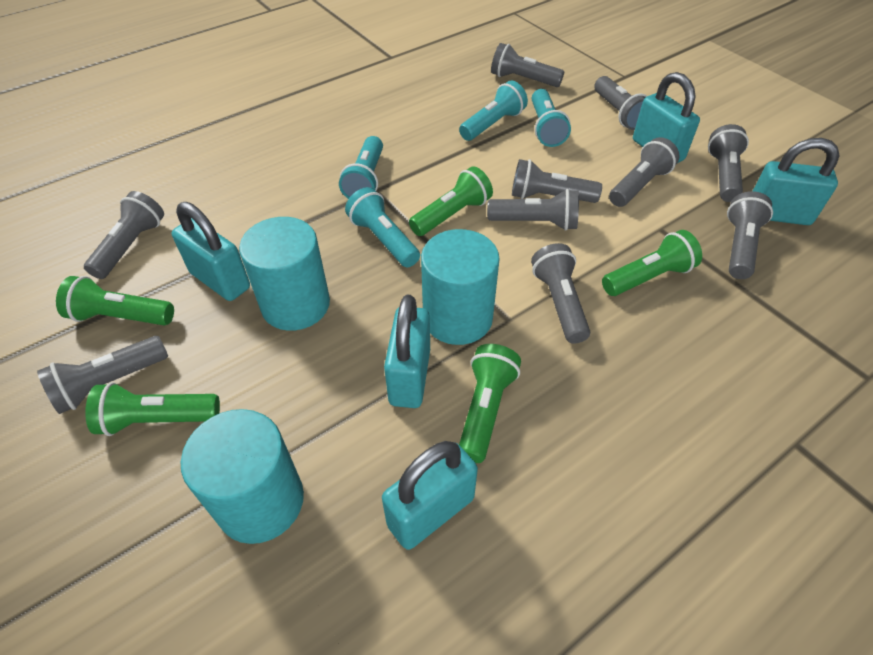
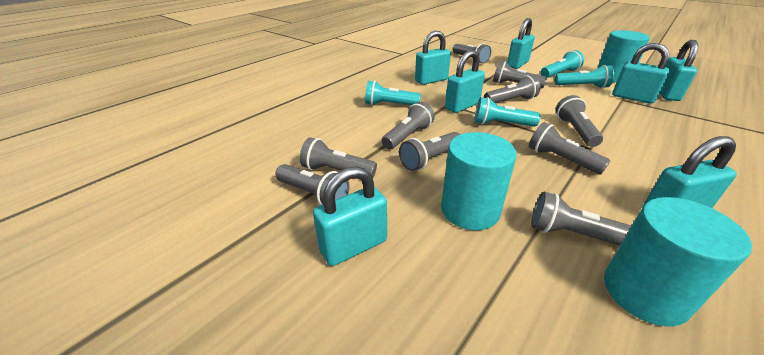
green flashlight: [56,276,174,325] [85,382,220,436] [409,166,493,236] [459,344,521,463] [602,230,702,296] = 5 -> none = 0
turquoise padlock: [172,202,250,301] [382,441,478,550] [384,295,430,408] [633,72,700,163] [753,138,840,225] = 5 -> [313,166,387,266] [415,31,451,85] [445,50,485,113] [507,18,535,69] [612,43,670,104] [643,136,737,208] [660,40,698,101] = 7

